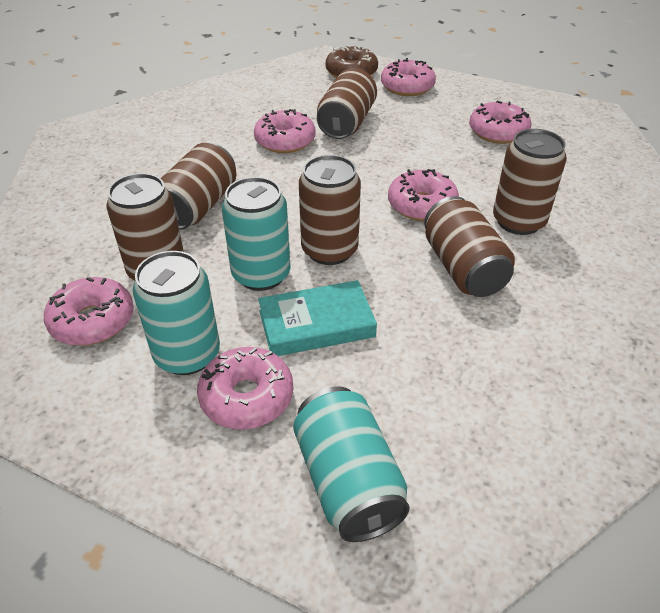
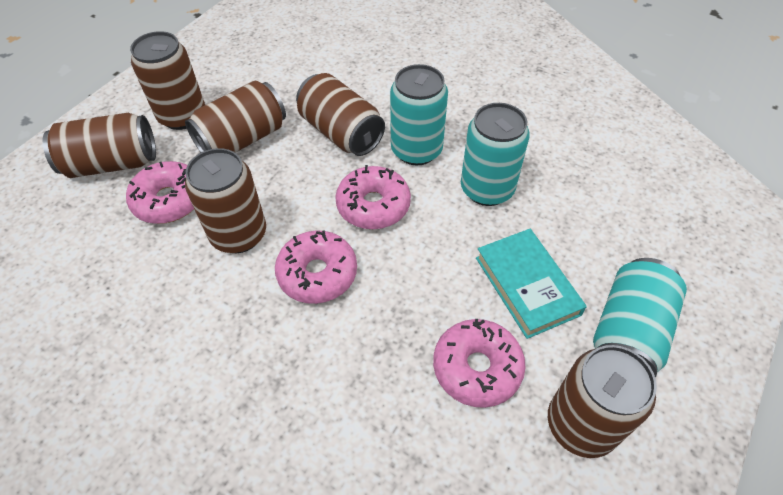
brown donut: [326,45,378,78] = 1 -> none = 0
pink donut: [44,277,134,346] [197,347,293,430] [254,109,316,153] [381,58,436,96] [388,169,459,221] [469,101,531,144] = 6 -> [126,161,194,224] [275,230,357,304] [335,165,411,229] [433,319,526,408] = 4

